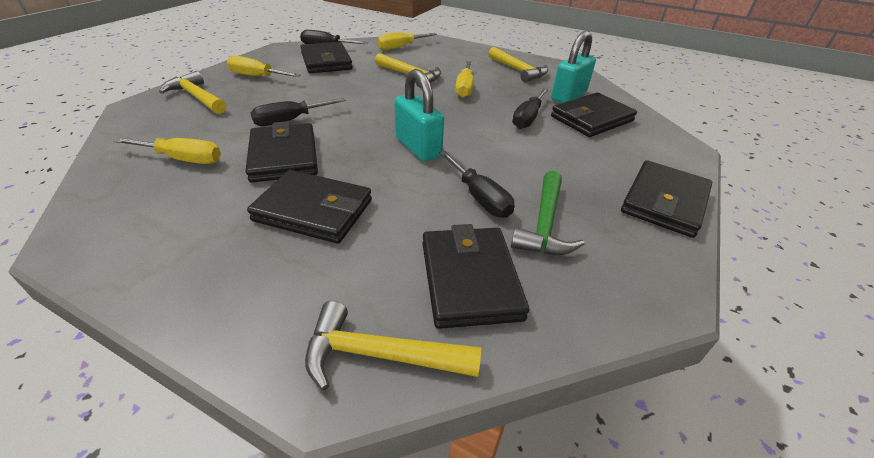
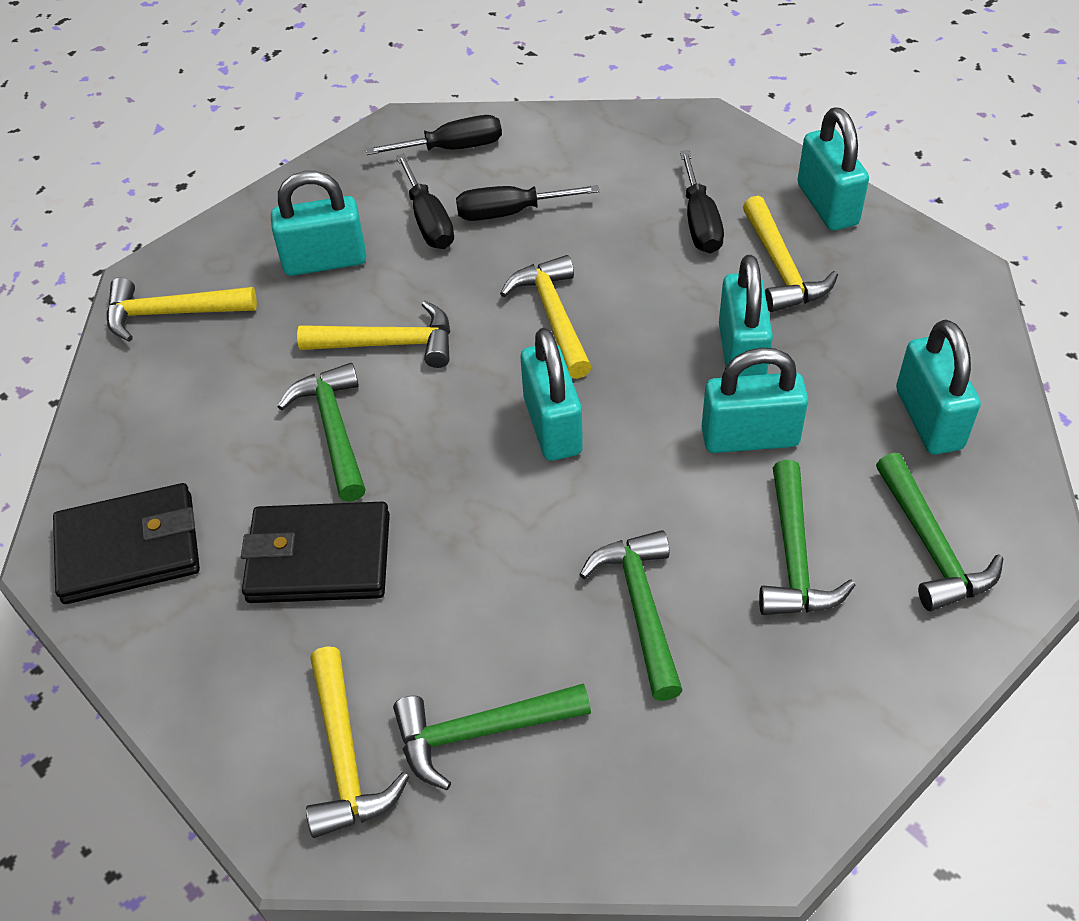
black wallet: [246,121,318,183] [247,170,372,244] [300,42,353,73] [422,224,529,329] [551,93,637,137] [621,160,712,238] = 6 -> [53,483,200,604] [241,502,390,603] = 2
green hammer: [511,171,584,255] = 1 -> [277,363,366,502] [393,683,591,790] [579,530,683,701] [759,460,855,615] [876,453,1003,611] = 5
turquoise padlock: [394,69,444,161] [551,31,596,103] = 2 -> [271,171,367,276] [521,328,583,461] [701,347,808,453] [719,255,773,376] [797,108,869,231] [896,320,981,455] = 6
yellow hammer: [159,71,226,114] [305,301,481,390] [375,53,441,88] [488,47,548,82] = 4 -> [107,278,257,342] [297,301,451,368] [306,646,409,838] [500,255,592,379] [743,196,838,312] = 5
yellow screwdriver: [114,138,221,164] [227,56,301,77] [377,32,437,50] [455,61,473,98] = 4 -> none = 0

